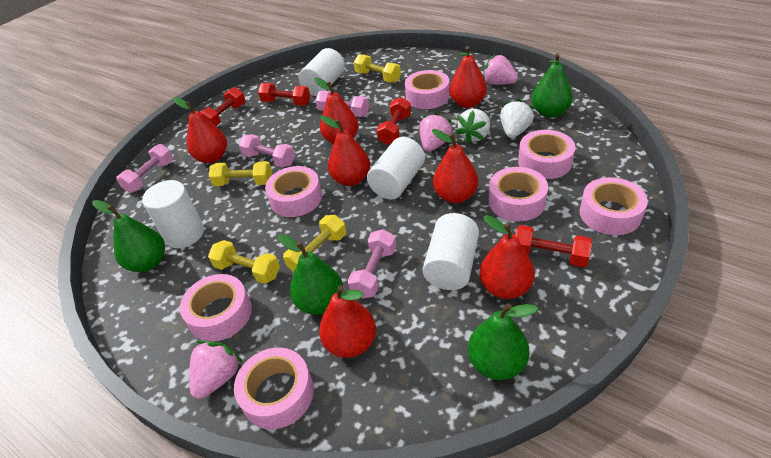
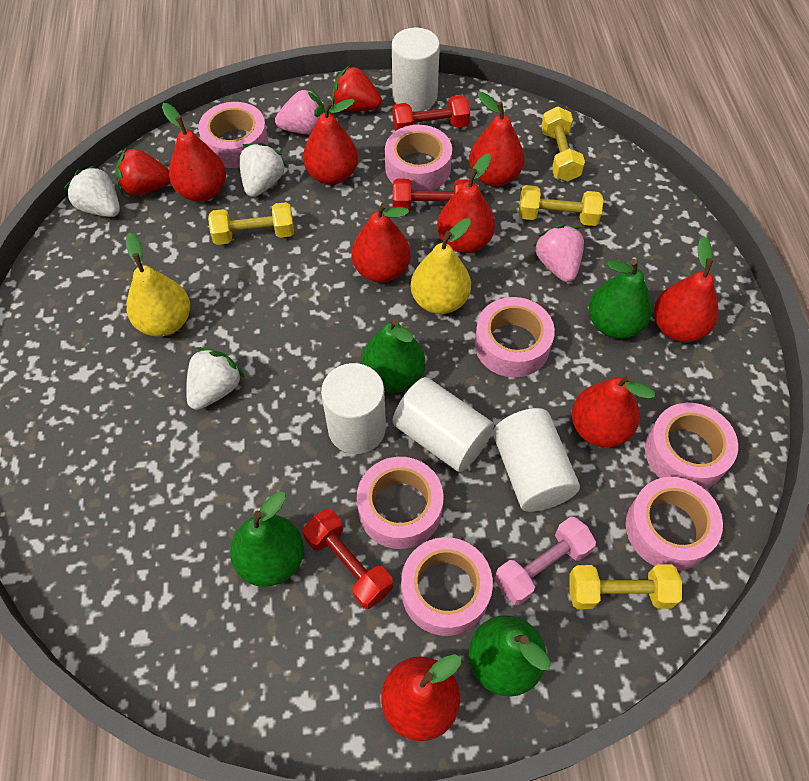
pink dumbbell: [116,144,173,193] [239,134,295,167] [315,91,369,117] [348,229,396,299] = 4 -> [494,517,596,605] = 1
pink strawberry: [189,341,243,399] [419,112,453,152] [483,54,518,85] = 3 -> [275,88,325,135] [534,225,584,282] = 2
red dumbbell: [200,87,246,126] [258,83,310,106] [377,97,411,145] [515,225,592,267] = 4 -> [303,509,393,609] [393,95,470,131] [393,179,469,211] = 3
red pear: [173,98,227,163] [314,77,359,144] [319,285,376,358] [320,115,370,186] [432,129,478,203] [449,46,487,108] [479,215,535,299] = 7 -> [162,103,226,202] [303,99,358,185] [351,202,411,282] [381,654,461,741] [437,153,495,253] [469,92,524,187] [572,374,655,448] [654,237,719,342] = 8
red strawberry: none = 0 -> [116,146,171,196] [332,64,382,111] = 2
white strawberry: [456,109,490,144] [500,99,534,138] = 2 -> [64,164,120,217] [186,347,245,410] [239,142,287,197] = 3
yellow pear: none = 0 -> [126,232,190,337] [411,218,471,314] = 2

